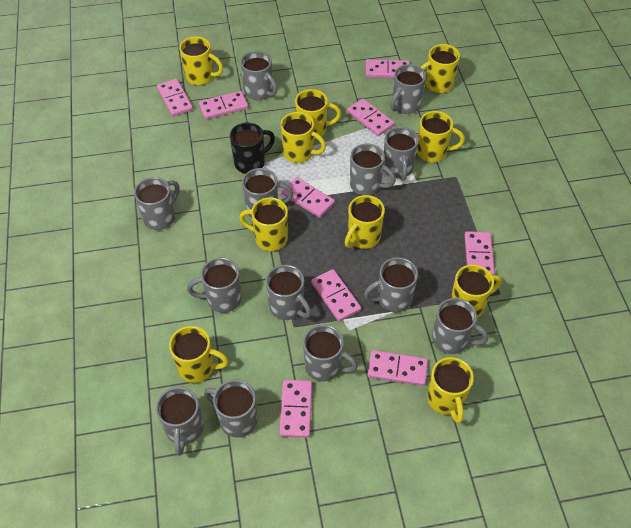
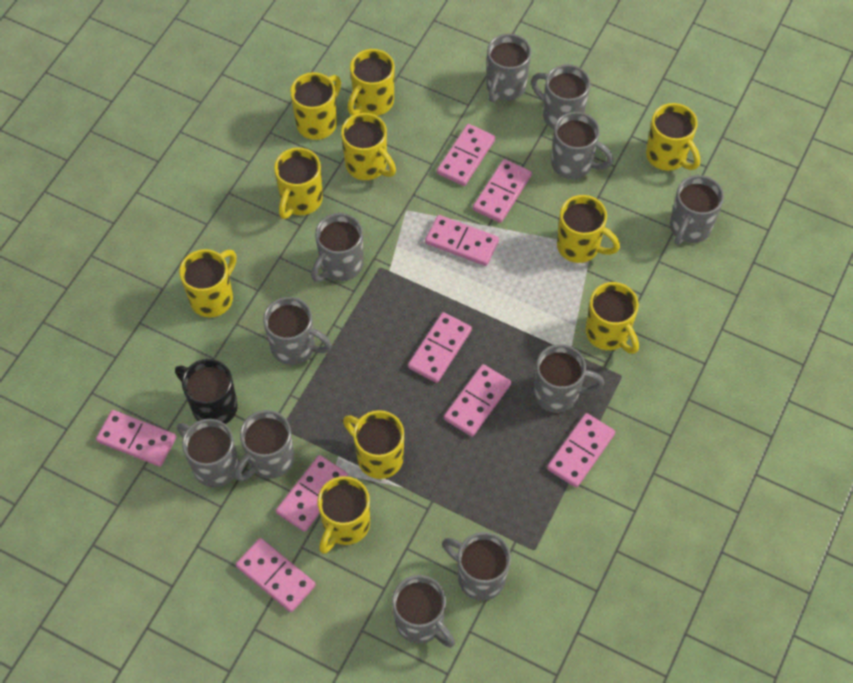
grey mug: [134,177,180,230] [156,387,204,456] [187,257,242,313] [204,379,258,438] [240,51,277,100] [242,168,293,218] [266,265,312,320] [303,325,358,382] [350,143,396,195] [364,257,418,313] [384,127,419,181] [391,64,426,114] [432,298,489,354] = 13 -> [177,419,239,487] [234,410,294,481] [263,297,332,365] [311,213,364,282] [392,575,455,648] [442,532,511,601] [486,34,531,102] [531,64,590,129] [534,344,604,413] [551,112,613,179] [670,175,724,245] = 11

